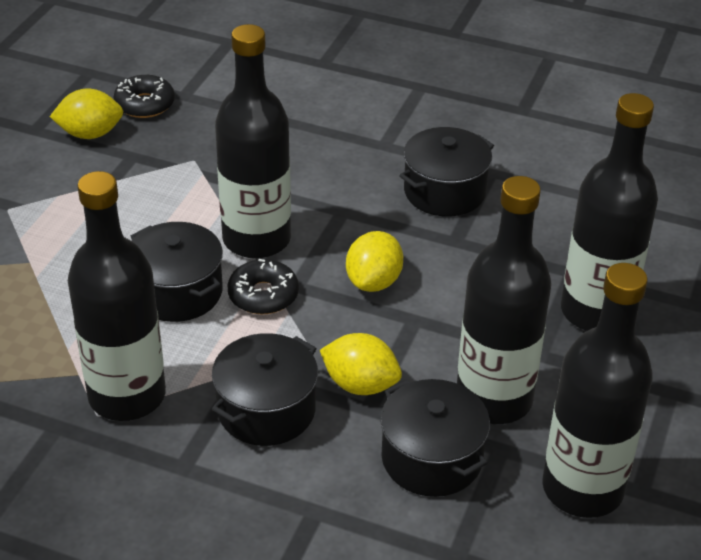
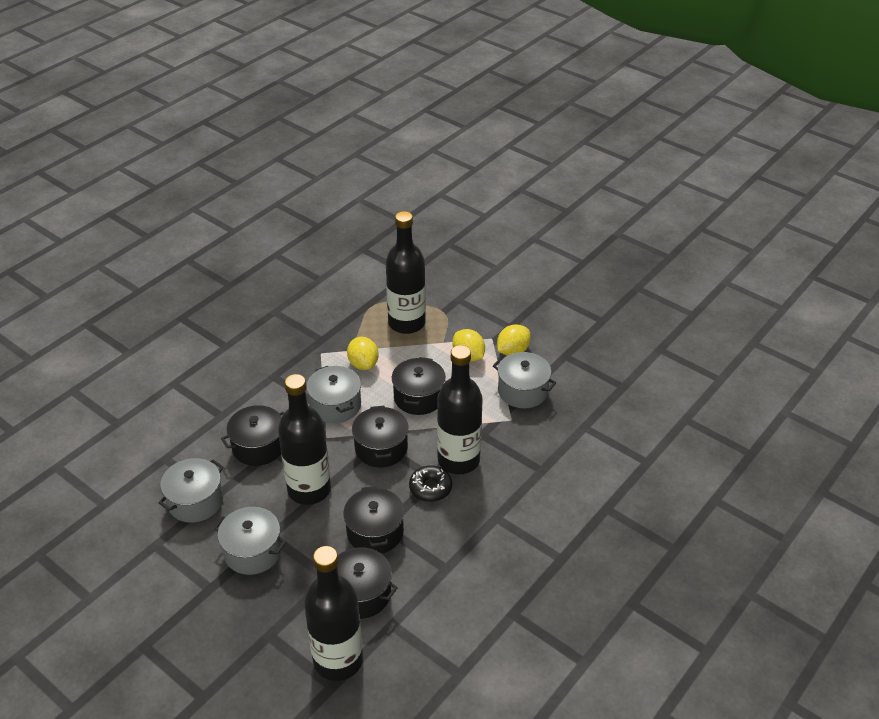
black bottle: [68,171,166,421] [215,24,291,259] [457,176,552,424] [542,263,653,518] [561,93,658,331] = 5 -> [278,374,331,505] [304,546,363,681] [386,211,426,334] [437,345,483,474] = 4
black donut: [114,75,175,118] [228,259,299,314] = 2 -> [409,465,452,502] = 1
black pot: [130,222,223,322] [212,333,318,446] [380,379,490,497] [399,127,494,217] = 4 -> [221,405,284,466] [337,547,398,619] [343,486,405,554] [352,406,409,467] [392,357,446,415] = 5
grey pot: none = 0 -> [158,458,223,523] [214,507,286,575] [306,366,361,423] [493,352,556,408] = 4

